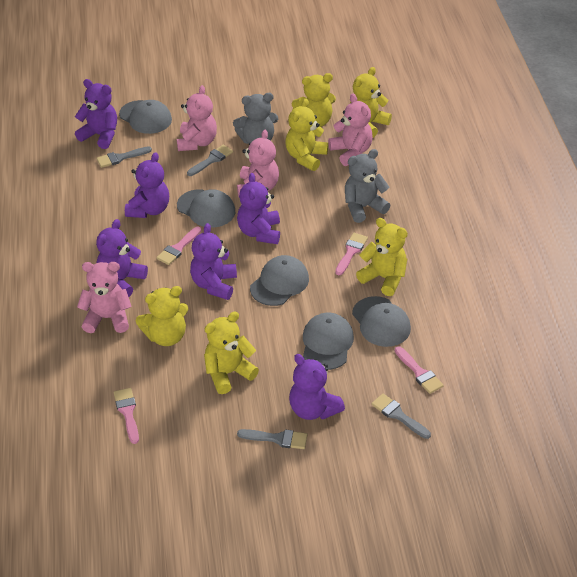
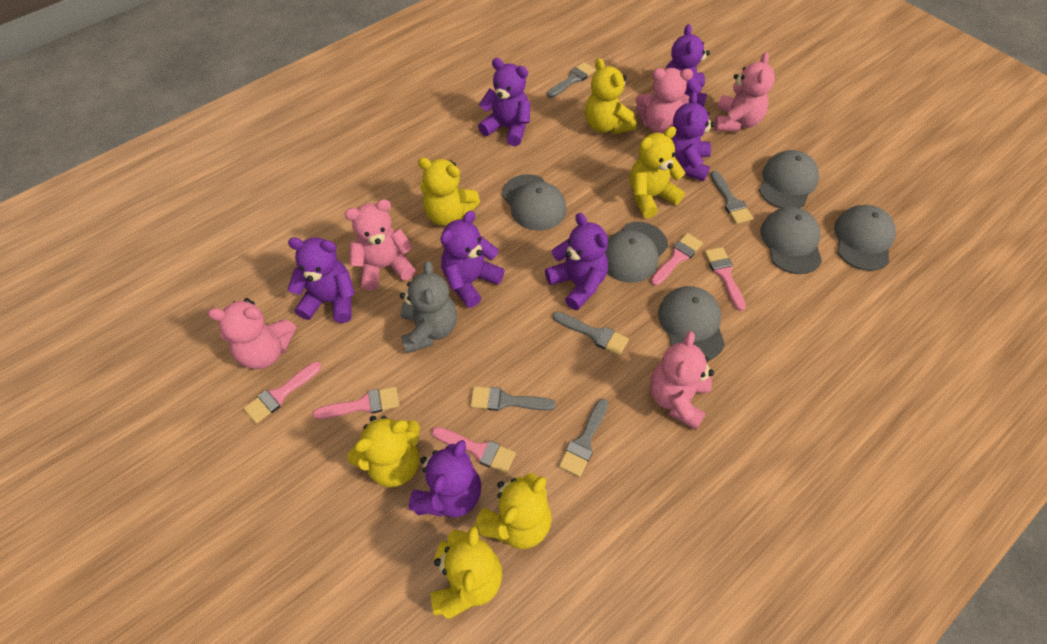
grey brush: [96,146,152,168] [187,145,233,176] [237,429,307,449] [371,394,431,439] = 4 -> [470,386,556,411] [547,62,596,98] [553,312,629,356] [559,398,608,477] [710,171,753,224] = 5
grey cap: [119,100,172,134] [177,189,235,228] [250,255,309,306] [303,313,354,370] [352,296,411,347] = 5 -> [502,174,567,231] [605,222,668,283] [658,286,725,360] [759,150,819,208] [760,207,822,274] [834,205,896,271] = 6
grey teddy bear: [233,93,278,144] [345,149,390,223] = 2 -> [400,261,457,353] = 1
pink brush: [114,388,139,444] [156,227,201,265] [335,233,368,275] [395,346,444,394] = 4 -> [244,362,322,424] [313,386,399,419] [432,427,516,473] [651,233,703,286] [704,247,746,311] = 5
pink teddy bear: [77,262,132,333] [177,85,217,151] [237,130,279,197] [328,94,373,166] = 4 -> [208,298,296,369] [345,199,416,290] [635,68,693,134] [650,331,714,430] [714,52,775,132] = 5
purple teddy bear: [75,79,117,149] [96,219,148,297] [125,152,169,218] [190,223,237,300] [237,173,280,244] [289,354,345,420] = 6 -> [288,237,355,323] [409,440,481,518] [441,211,505,308] [478,58,530,146] [545,213,608,310] [665,24,710,107] [671,92,715,181] = 7

